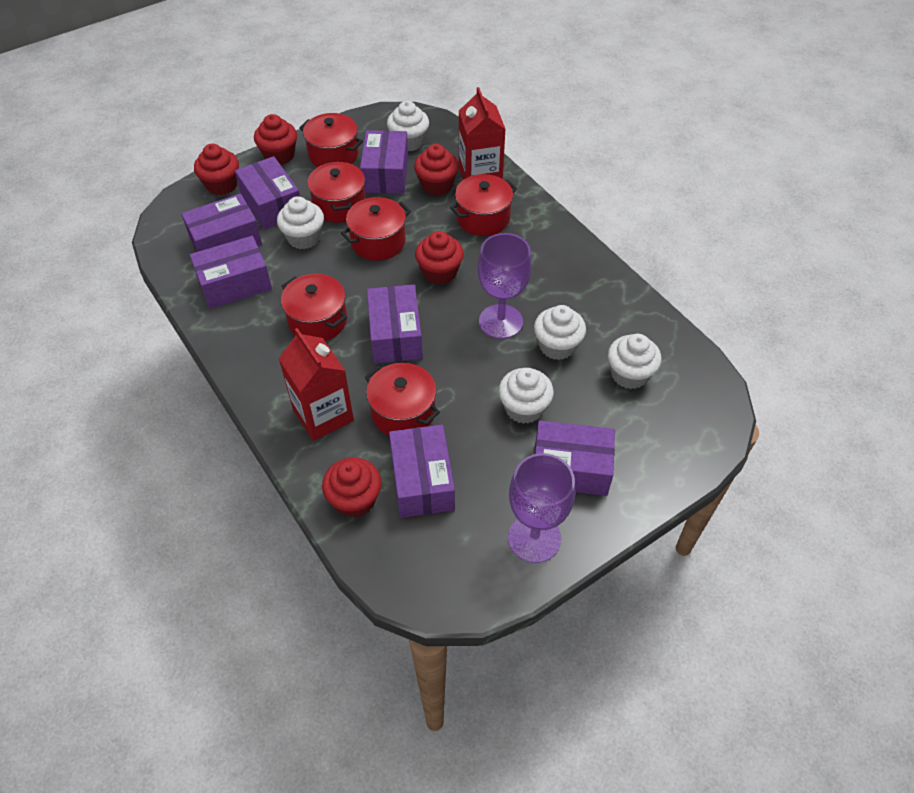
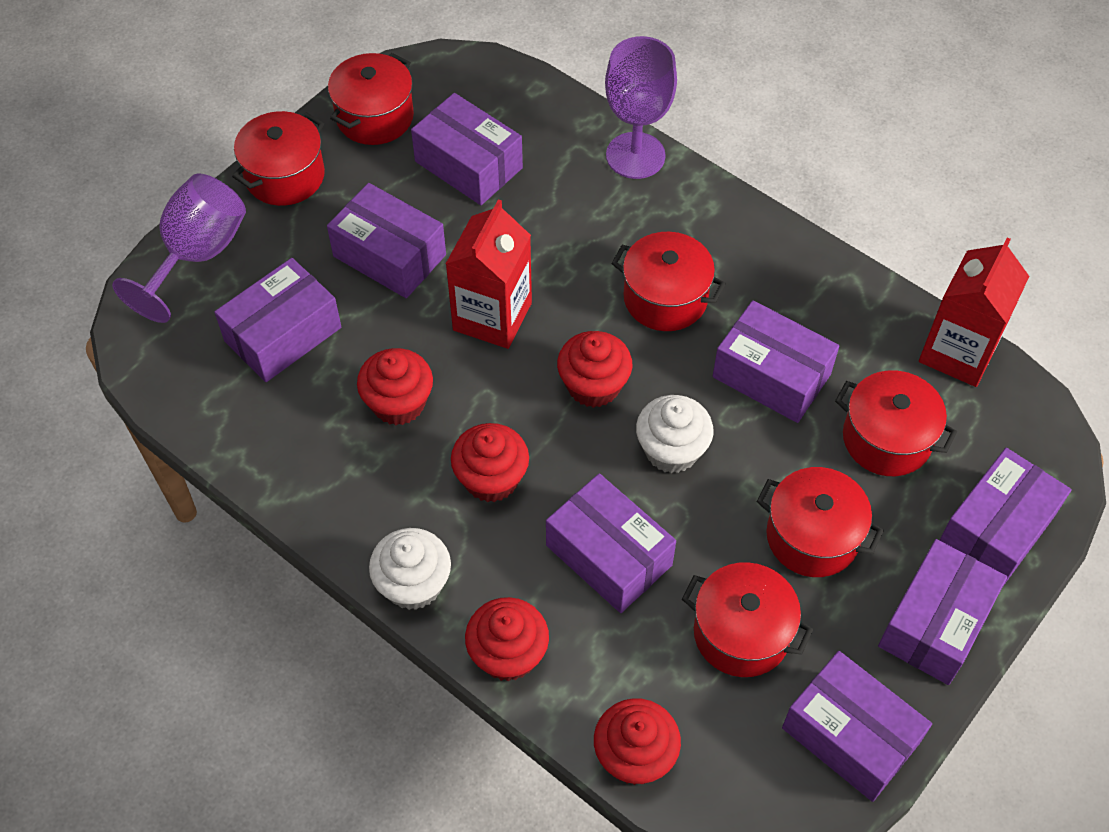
purple box: [181,193,262,252] [190,236,272,309] [235,156,300,230] [360,130,408,194] [367,284,423,363] [389,425,455,518] [534,420,615,496] = 7 -> [214,258,341,382] [327,183,446,298] [411,93,523,205] [546,473,676,613] [713,300,839,423] [782,651,932,802] [878,539,1007,685] [939,448,1072,586] = 8
white cupcake: [277,196,324,249] [387,101,429,151] [499,368,554,424] [534,305,586,360] [608,334,661,389] = 5 -> [369,528,451,610] [636,395,714,473] = 2

